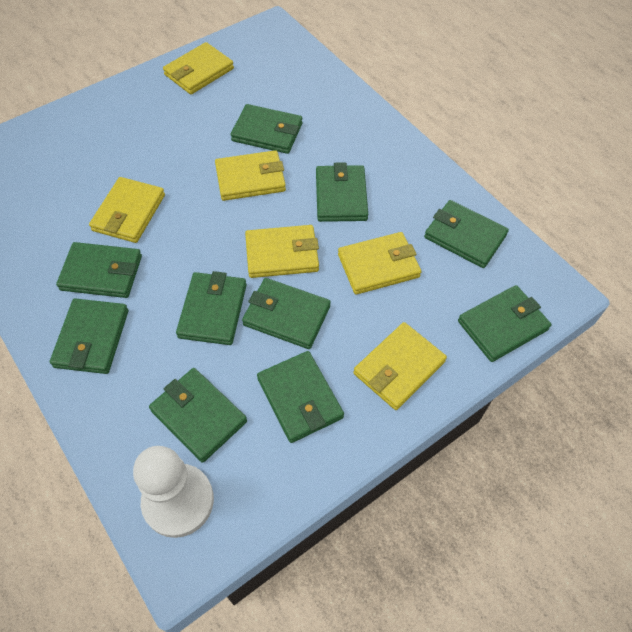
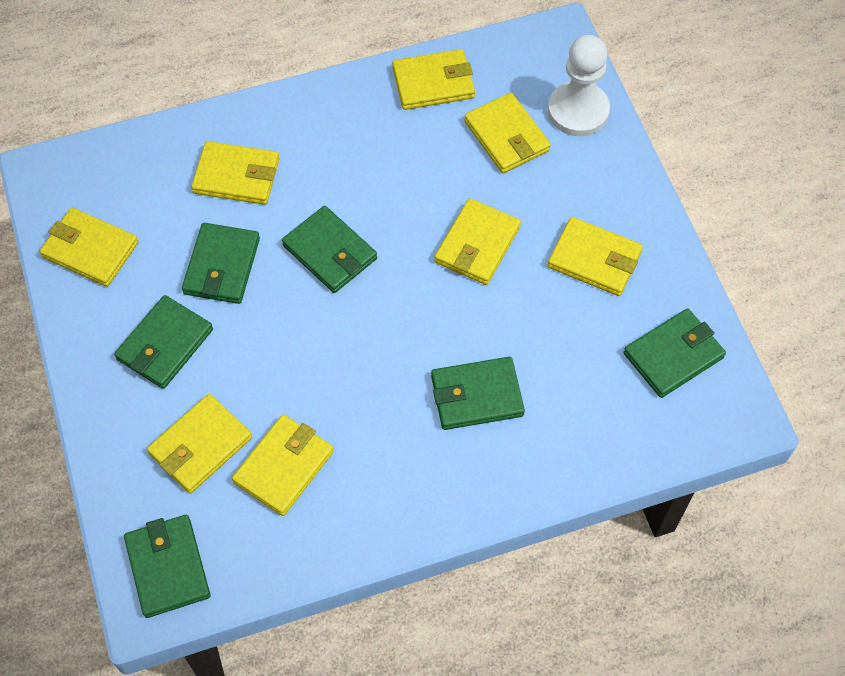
green wallet: [50,298,128,374] [56,242,142,298] [149,368,247,463] [176,271,246,345] [231,104,303,154] [242,278,331,349] [257,351,344,443] [316,163,368,222] [424,200,509,268] [458,285,551,362] = 10 -> [114,295,213,389] [124,515,210,618] [182,223,260,304] [282,206,377,293] [431,357,525,430] [624,308,726,398] = 6
yellow wallet: [89,177,165,243] [163,42,234,94] [215,150,286,201] [245,225,319,278] [338,232,421,295] [353,322,447,410] = 6 -> [40,208,138,287] [147,394,252,493] [191,141,279,205] [232,414,334,516] [392,49,475,110] [435,198,521,285] [464,93,551,173] [548,217,643,296] = 8

